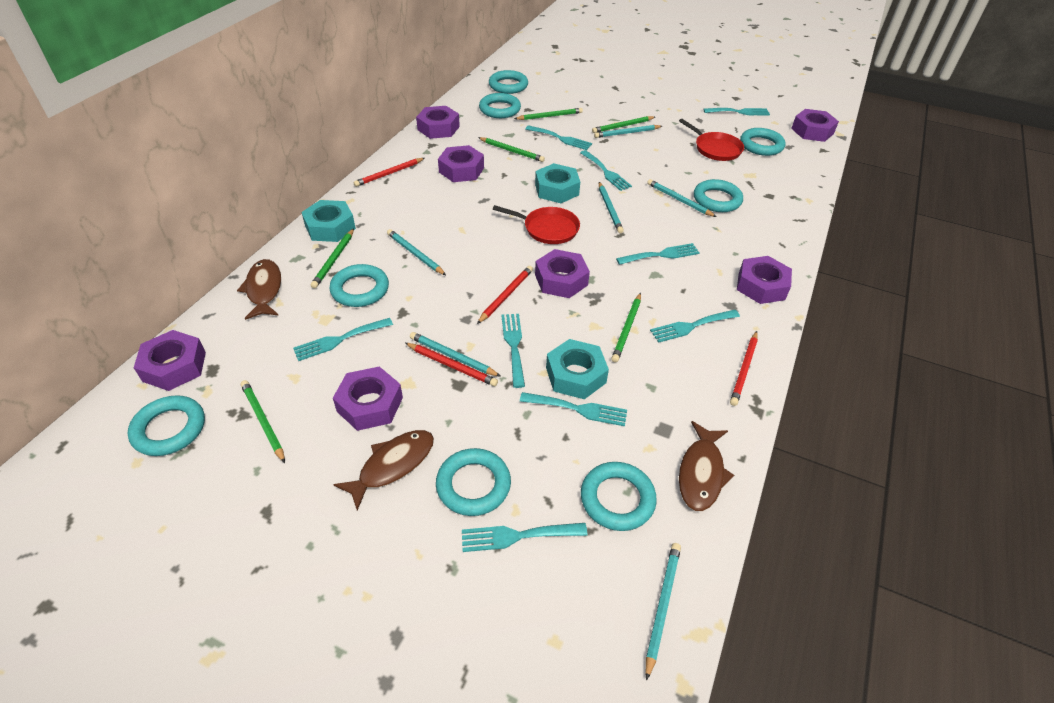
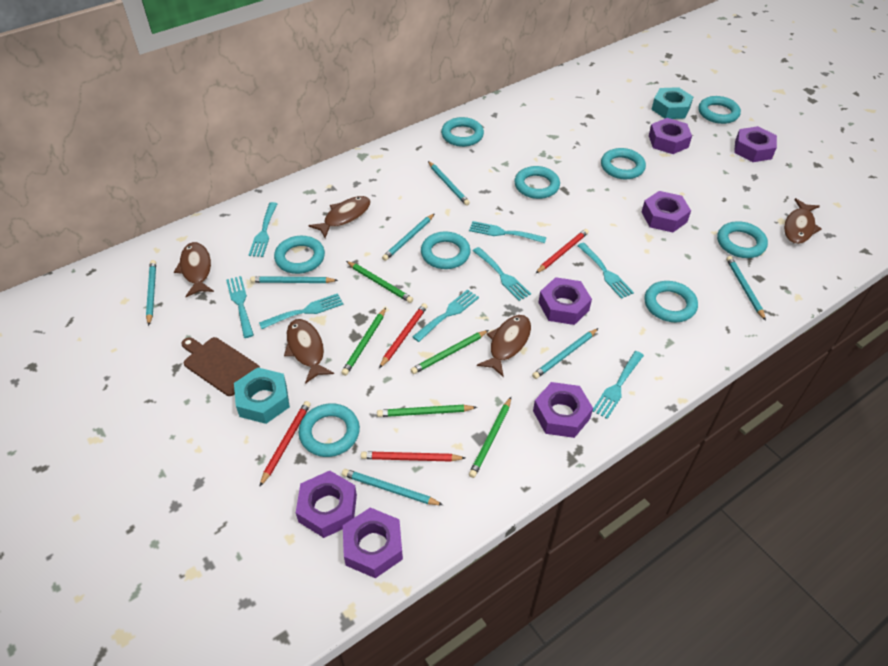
brown cutting board: none = 0 -> [181,337,260,396] = 1
brown fish: [237,259,281,320] [333,430,434,511] [679,421,734,511] = 3 -> [174,242,214,297] [284,319,334,384] [308,196,370,238] [477,315,531,377] [784,198,822,244] = 5
green pencil: [241,380,285,463] [311,228,354,288] [478,137,545,162] [514,108,583,120] [592,116,655,133] [611,293,641,362] = 6 -> [341,308,386,376] [346,261,413,303] [377,405,477,417] [411,330,489,374] [469,397,511,478] = 5
red pan: [493,205,580,244] [679,119,744,161] = 2 -> none = 0
turquoise fork: [293,318,393,361] [462,523,587,552] [501,314,525,388] [520,392,627,426] [526,125,592,150] [580,150,632,191] [616,243,700,265] [650,310,740,343] [703,108,770,115] = 9 -> [226,276,254,338] [249,202,277,257] [259,293,343,329] [412,290,479,342] [469,221,546,243] [473,247,531,301] [577,243,634,299] [593,351,644,419] = 8
turquoise nut: [301,200,356,242] [535,163,580,203] [546,339,609,399] = 3 -> [234,367,290,424] [651,87,693,119] = 2
turquoise pencil: [387,229,446,275] [410,332,501,377] [594,125,662,138] [599,182,624,233] [646,543,681,681] [647,179,716,217] = 6 -> [146,260,156,326] [250,276,338,283] [342,469,443,505] [382,213,435,261] [428,161,470,206] [532,328,598,379] [726,256,766,321] = 7
turquoise ring: [128,395,205,456] [329,264,389,307] [436,448,511,516] [479,93,521,118] [489,70,528,94] [581,462,657,531] [694,179,743,212] [740,128,785,156] = 8 -> [274,236,325,274] [299,403,360,457] [421,231,471,269] [441,117,484,147] [514,166,560,199] [601,148,646,179] [644,281,698,322] [698,96,741,124] [717,221,768,258] = 9

